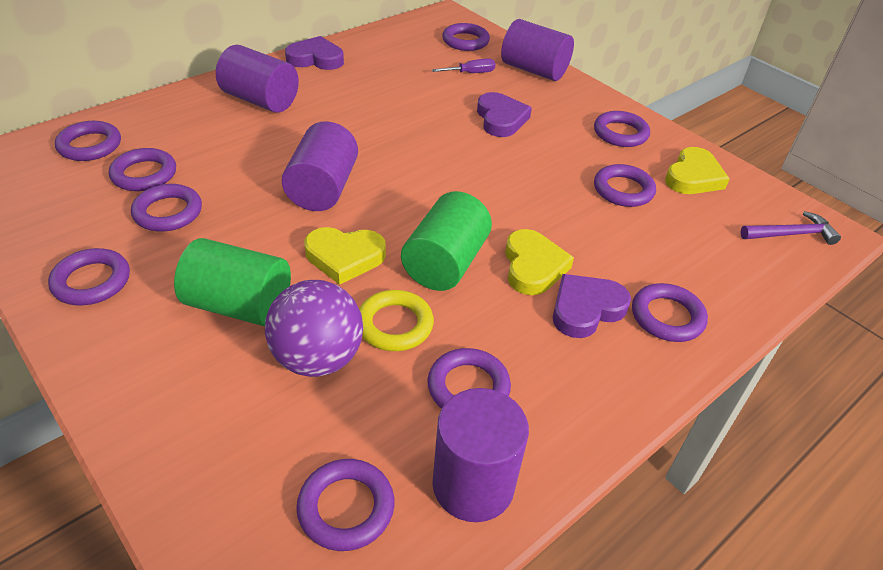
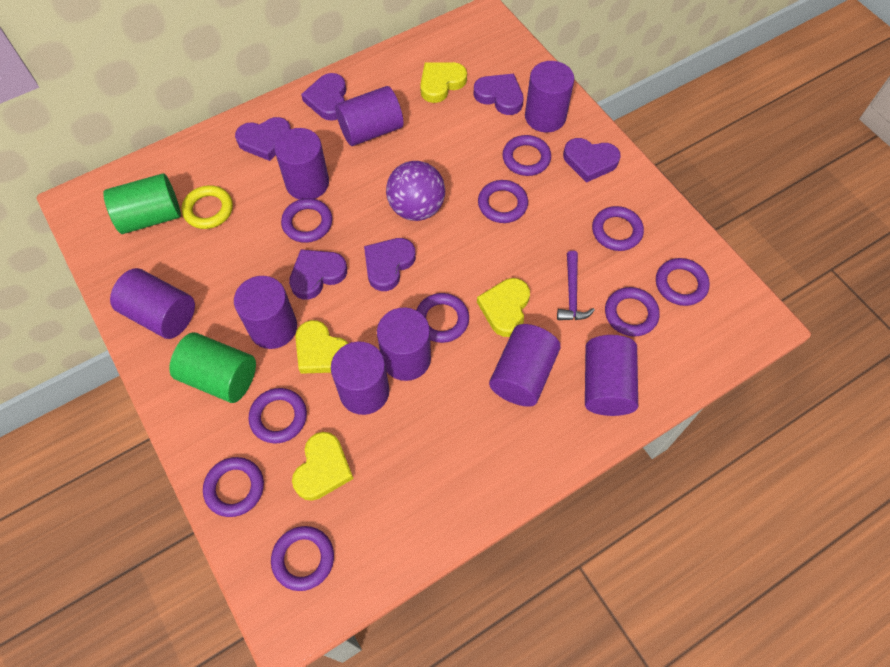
purple cylinder: [216,45,299,113] [281,121,358,211] [432,388,529,522] [501,19,574,81] = 4 -> [110,268,195,339] [234,276,297,349] [274,128,329,200] [331,341,390,415] [335,86,403,146] [377,308,431,381] [489,324,561,407] [525,61,574,132] [585,335,638,416] = 9
purple heart: [285,36,344,70] [477,92,532,137] [553,274,631,338] = 3 -> [235,117,291,161] [289,249,347,300] [301,73,346,121] [364,238,416,291] [474,74,524,115] [563,138,621,183] = 6
purple screwdriver: [432,58,496,73] = 1 -> none = 0
yellow heart: [304,227,386,285] [505,229,574,295] [665,147,730,194] = 3 -> [292,432,354,501] [295,320,349,374] [420,62,467,103] [477,278,530,337] = 4

